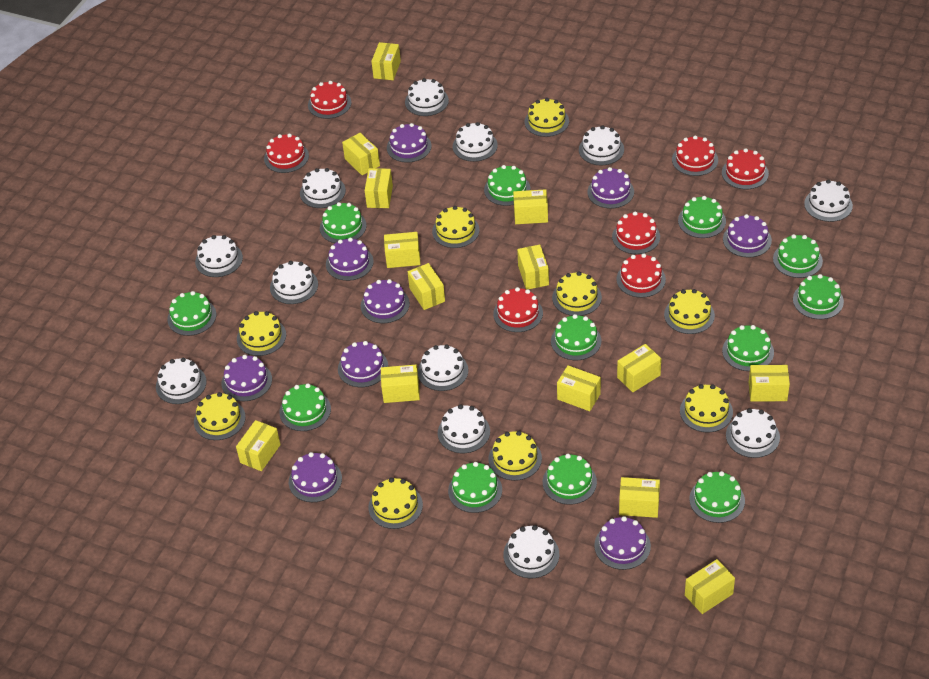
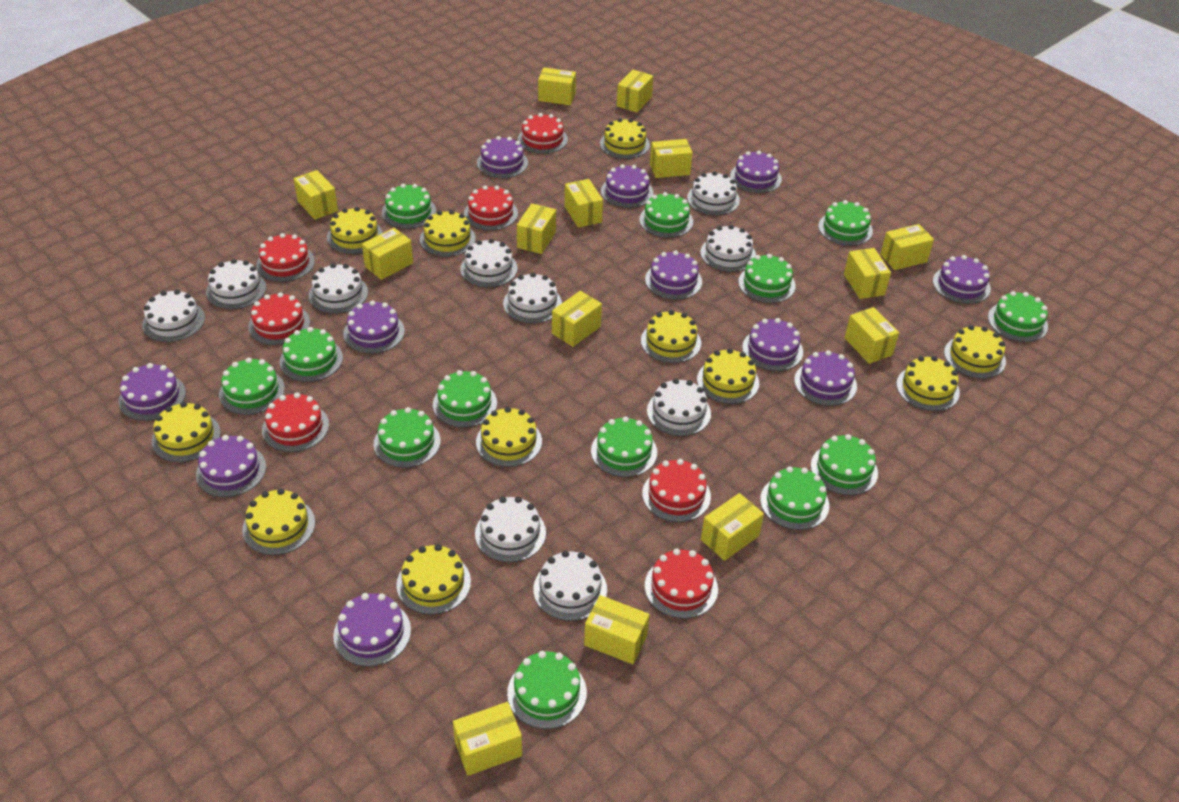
green cake: [167,291,216,336] [279,383,331,431] [320,202,367,243] [448,462,502,513] [484,165,530,206] [543,454,597,505] [551,314,601,360] [678,196,726,238] [689,471,745,523] [722,325,774,371] [773,234,823,278] [793,274,844,319] = 12 -> [219,358,285,415] [280,327,343,382] [374,407,440,468] [382,184,436,229] [433,370,497,427] [507,651,587,729] [591,416,657,477] [639,192,693,238] [738,254,796,303] [760,466,829,530] [811,434,878,495] [818,200,873,246] [988,291,1048,342] = 13
purple cake: [222,355,272,401] [289,452,342,502] [326,238,374,281] [338,341,388,387] [361,279,410,323] [387,123,432,163] [587,167,634,209] [594,516,651,570] [723,214,772,258] = 9 -> [118,363,186,421] [196,435,266,497] [333,593,411,666] [343,300,405,353] [477,136,528,178] [601,164,653,208] [645,251,702,300] [730,151,782,193] [742,318,803,371] [794,350,857,406] [933,255,991,304] = 11
white cake: [156,358,207,404] [195,235,243,277] [270,261,318,304] [300,168,346,208] [405,78,449,116] [418,345,468,391] [438,405,490,453] [453,122,498,162] [503,525,559,578] [579,125,624,165] [726,408,780,458] [804,180,853,222] = 12 -> [142,289,205,342] [206,259,266,309] [309,263,368,314] [460,239,518,287] [475,497,546,562] [503,272,562,323] [533,551,607,621] [647,378,711,436] [687,171,740,215] [700,225,756,272] = 10
yellow cake: [194,392,246,440] [237,311,286,356] [368,478,423,529] [432,206,480,248] [488,431,542,481] [525,98,569,137] [552,272,602,316] [664,289,715,334] [680,384,733,432] = 9 -> [151,402,221,462] [242,488,315,555] [327,207,383,254] [397,544,471,614] [420,210,476,257] [476,407,542,467] [600,118,650,159] [641,310,701,363] [697,348,759,404] [896,356,960,411] [944,325,1006,378] = 11

